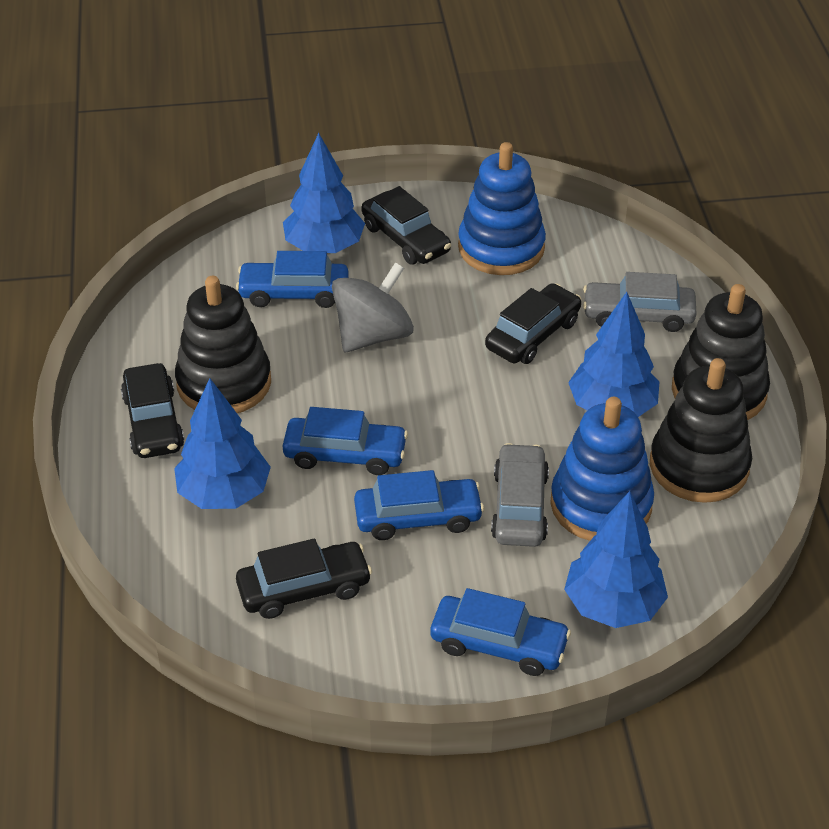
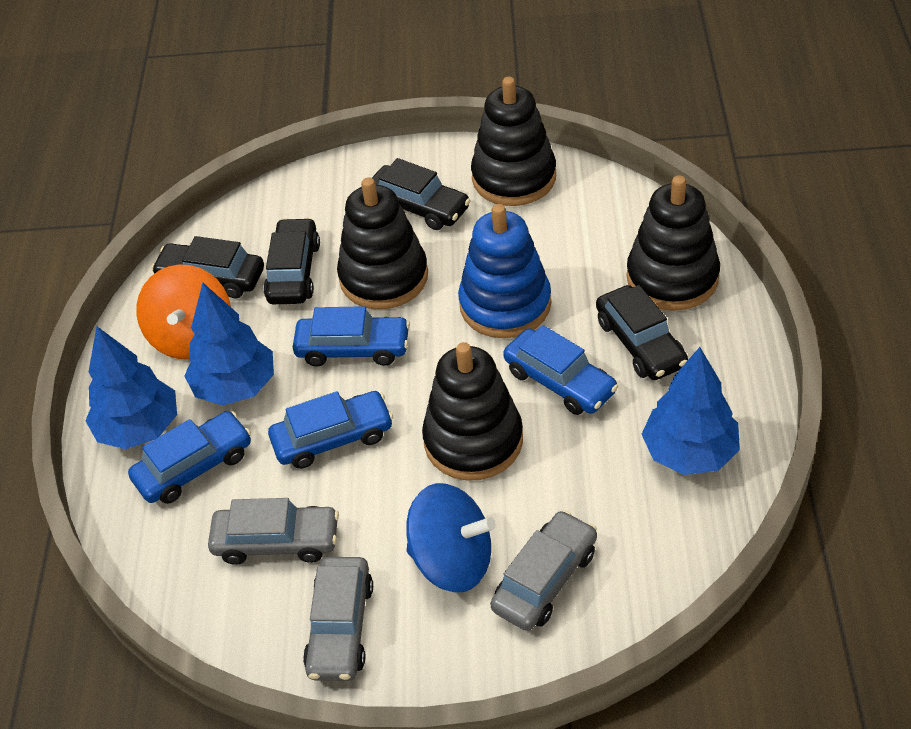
black stacking toy: [175,276,271,413] [650,358,752,503] [672,284,770,420] = 3 -> [337,177,428,309] [422,342,523,480] [471,77,556,206] [627,175,720,311] = 4
blue spinning top: none = 0 -> [406,483,496,593] = 1
blue stacking toy: [458,142,546,275] [550,397,654,541] = 2 -> [458,204,551,338] = 1
blue tree: [174,378,271,509] [283,133,365,253] [564,491,668,628] [568,292,660,417] = 4 -> [86,327,177,449] [184,283,274,406] [642,347,740,475] = 3
grey car: [491,443,549,547] [583,272,696,332] = 2 -> [208,498,339,565] [303,557,373,681] [490,510,597,631] = 3
grey spinning top: [332,262,414,352] = 1 -> none = 0
orange spinning top: none = 0 -> [136,265,231,359] = 1

